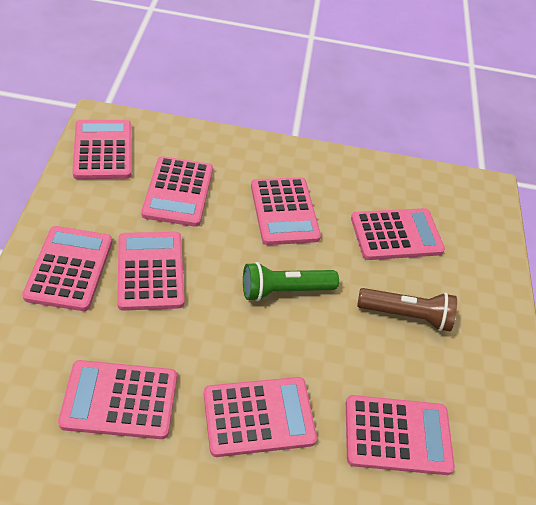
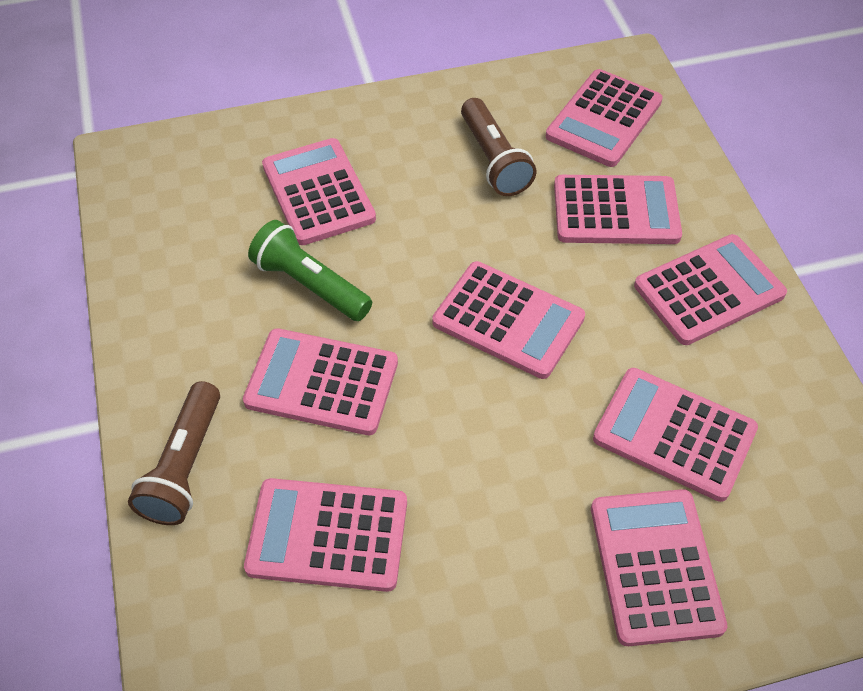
brown flashlight: [357,288,457,331] = 1 -> [128,381,220,525] [461,98,537,196] = 2

